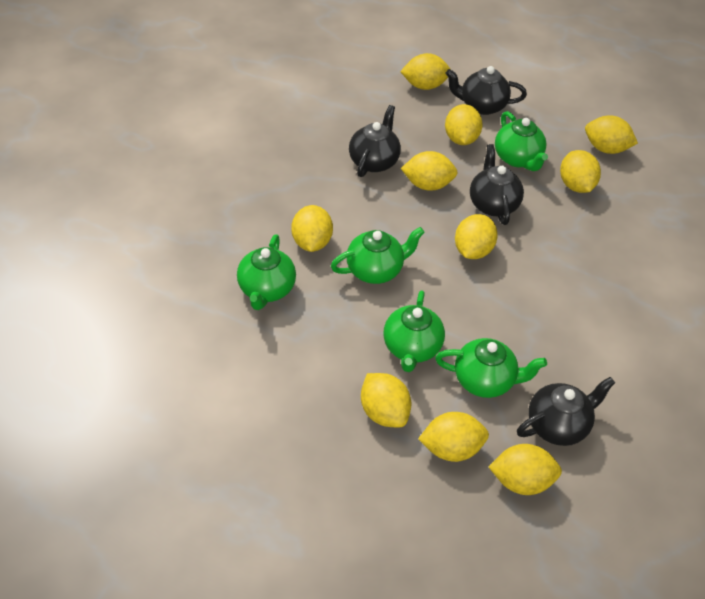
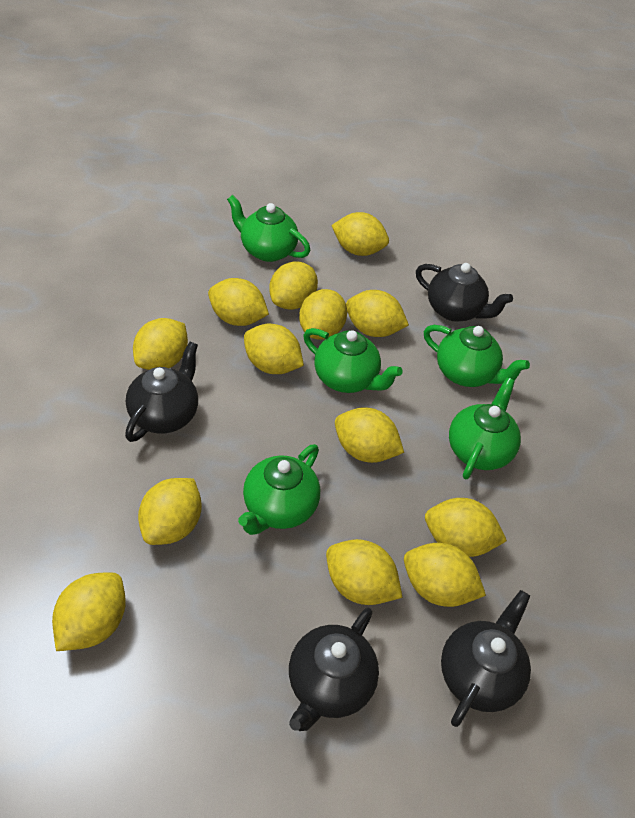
yellow lemon: [291,205,333,252] [361,373,411,427] [400,53,451,90] [401,151,458,191] [418,412,489,462] [445,104,483,145] [455,214,498,259] [489,444,562,495] [560,150,601,193] [585,115,638,154] = 10 -> [52,572,126,651] [133,318,188,370] [138,478,202,545] [208,278,269,326] [244,324,304,374] [269,261,318,310] [299,289,347,340] [326,539,402,605] [331,212,389,256] [335,407,404,463] [346,290,409,337] [404,543,486,607] [425,498,507,557] = 13

